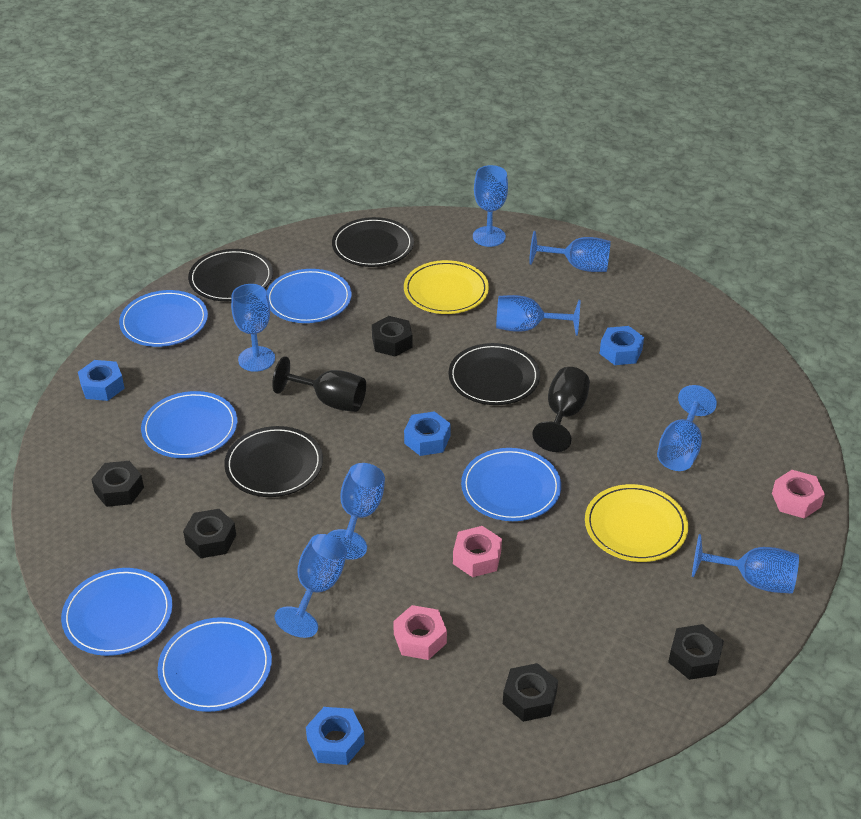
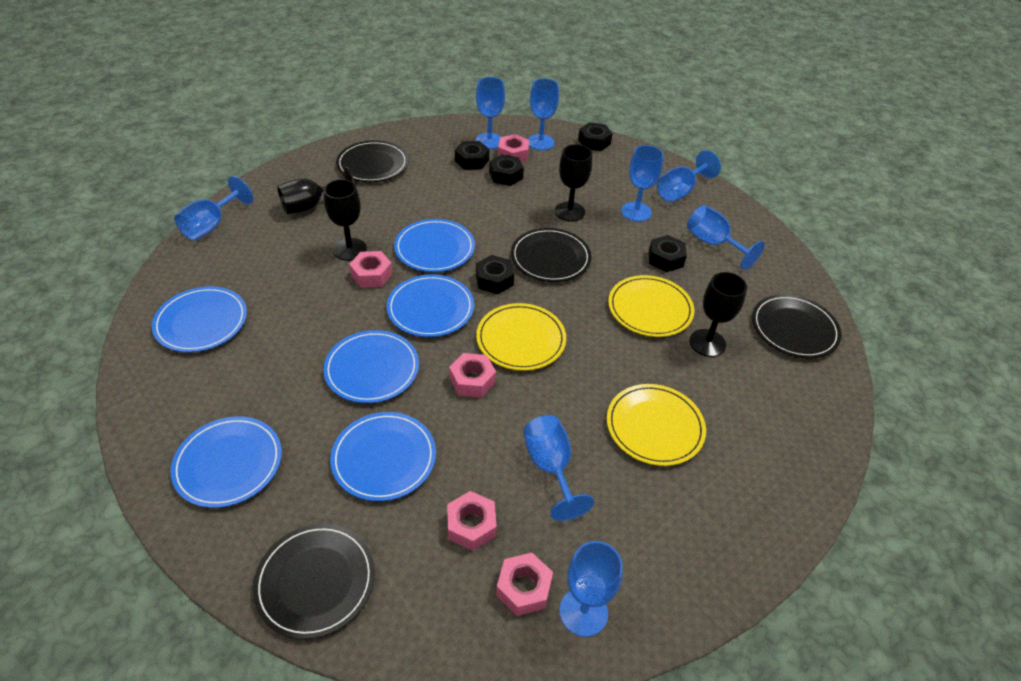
black goblet: [272,356,366,412] [532,367,590,452] = 2 -> [277,166,355,214] [324,179,367,261] [555,144,592,222] [689,272,747,357] = 4
blue nut: [78,360,125,401] [306,707,365,765] [404,411,451,456] [600,326,644,365] = 4 -> none = 0
pink nut: [393,605,447,660] [453,526,502,577] [772,470,825,519] = 3 -> [349,251,393,288] [447,491,497,551] [449,353,496,398] [496,553,553,616] [498,134,529,162] = 5
yellow plate: [404,260,489,314] [585,484,688,562] = 2 -> [476,303,566,371] [607,384,706,466] [608,275,694,337] = 3

